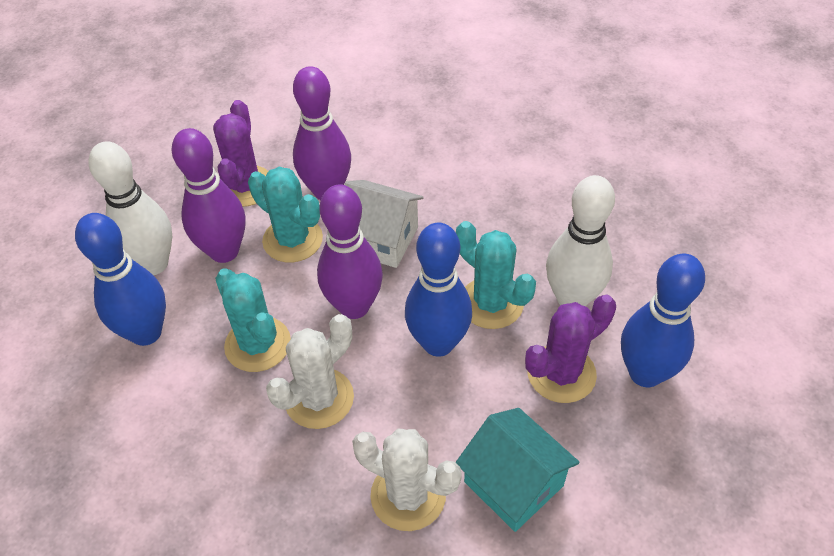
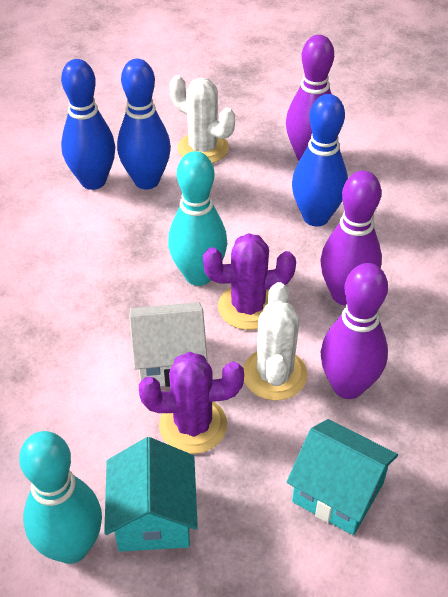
turquoise bowling pin: none = 0 -> [19,431,102,564] [168,151,227,286] = 2
turquoise cactus: [215,268,291,372] [248,167,323,262] [456,221,536,329] = 3 -> none = 0
turquoise house: [455,408,580,532] = 1 -> [104,437,198,552] [286,419,398,535] = 2
white bowling pin: [89,141,172,275] [546,175,615,306] = 2 -> none = 0

